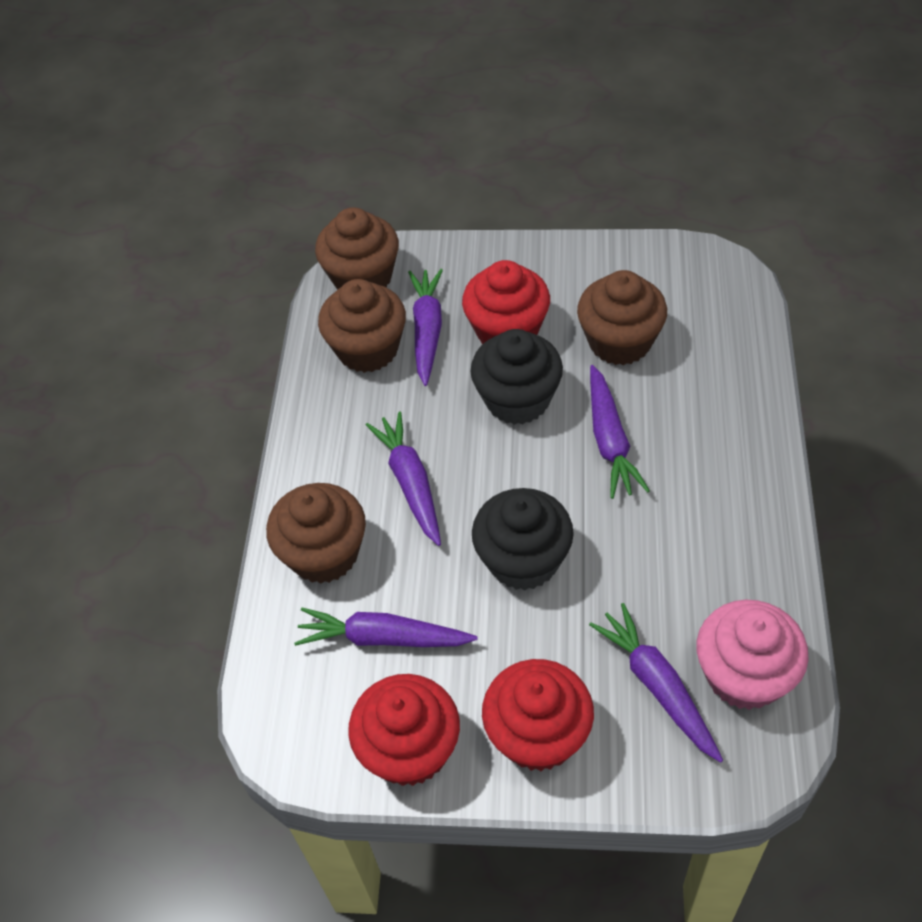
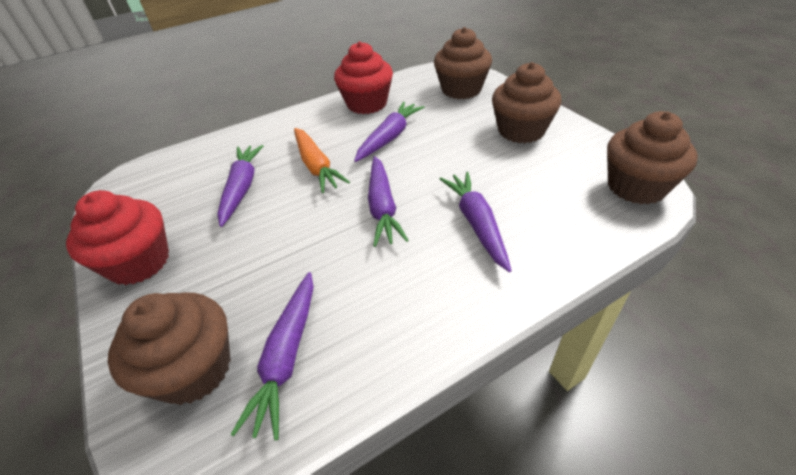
black cupcake: [470,329,563,425] [472,488,574,590] = 2 -> none = 0
orange carrot: none = 0 -> [294,128,350,193] = 1
pink cupcake: [697,600,809,710] = 1 -> none = 0
red cupcake: [348,674,460,786] [462,260,550,344] [482,659,594,771] = 3 -> [66,190,169,285] [334,41,393,114] = 2

